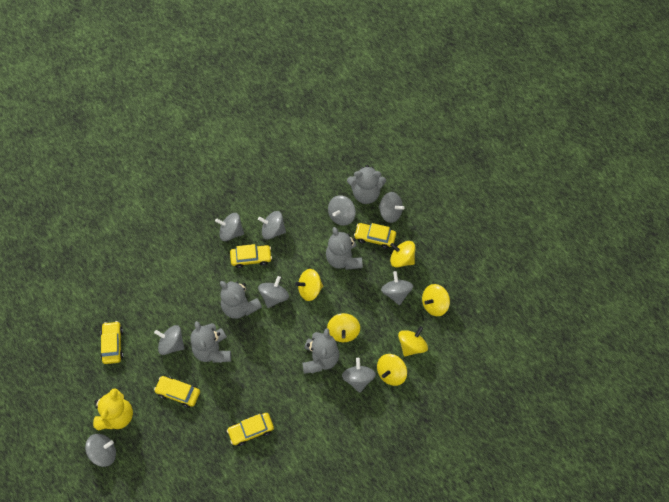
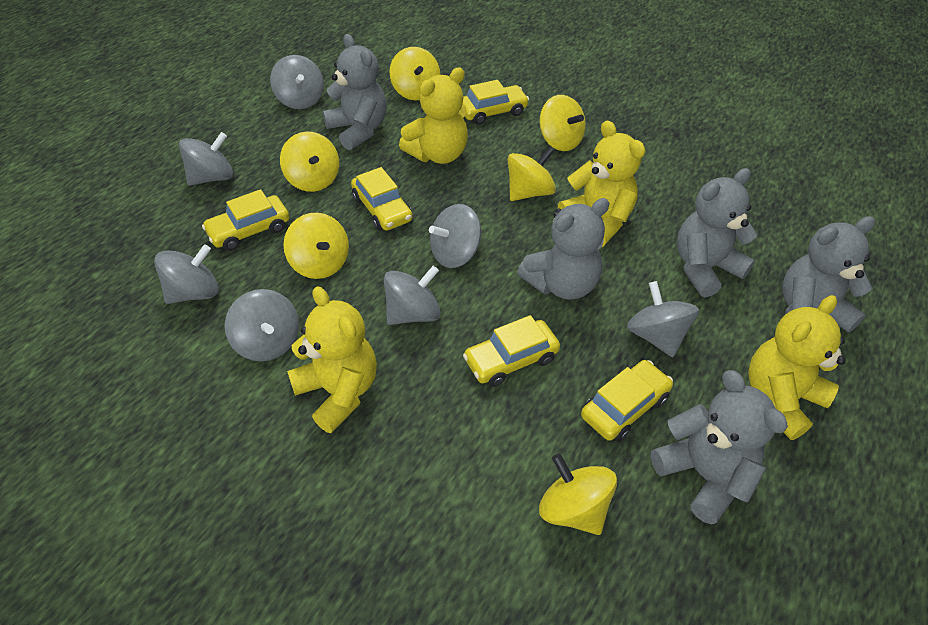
grey spinning top: [85,434,116,467] [154,325,185,355] [215,213,244,241] [258,211,286,240] [258,276,289,308] [328,195,356,226] [342,358,376,393] [379,192,405,223] [381,271,413,305] = 9 -> [154,244,218,304] [179,132,233,186] [225,289,299,361] [270,55,324,109] [384,266,440,325] [429,204,481,268] [627,281,699,357] = 7
yellow teddy bear: [93,388,133,431] = 1 -> [287,286,377,433] [399,67,468,164] [558,121,645,247] [748,295,846,440] = 4

